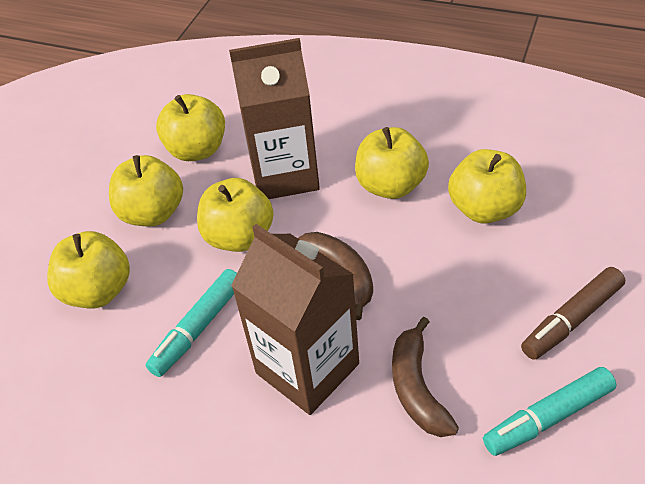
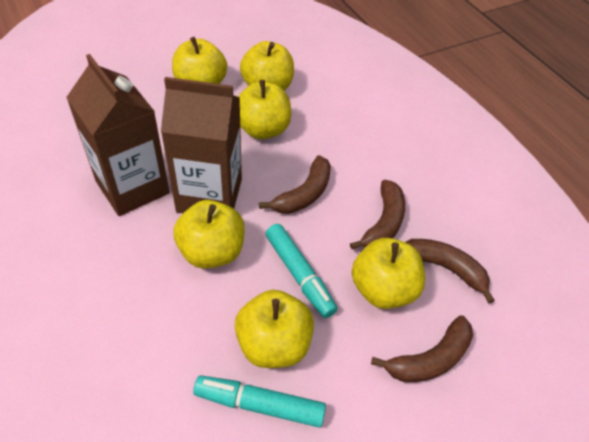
brown banana: [298,232,373,320] [392,317,459,437] = 2 -> [259,155,331,214] [350,179,405,249] [371,315,473,382] [405,239,495,304] = 4
brown marker: [521,267,625,360] = 1 -> none = 0

